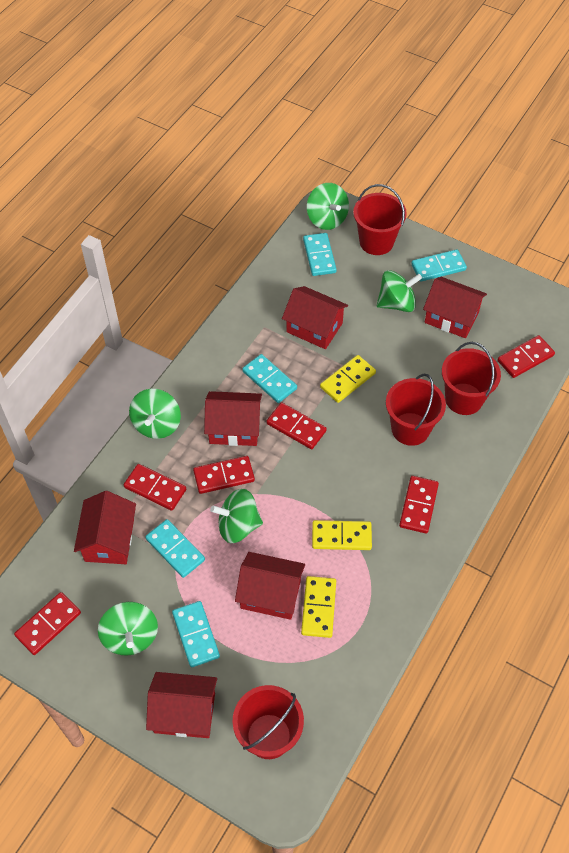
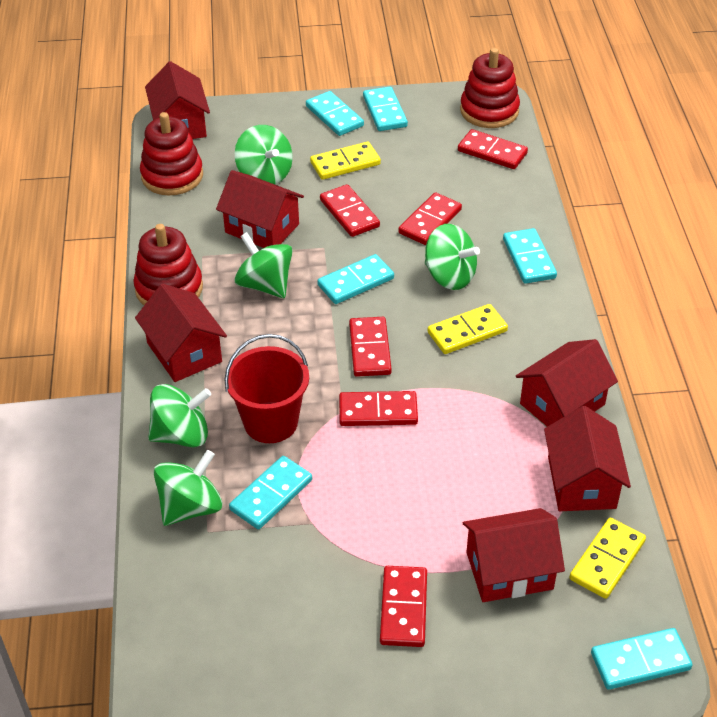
red bucket: [233,685,304,759] [353,184,407,255] [386,374,446,446] [442,342,501,415] = 4 -> [225,334,309,443] = 1
red stacking toy: none = 0 -> [133,224,203,305] [140,112,203,196] [460,48,520,128] = 3
turquoise domino: [145,519,205,578] [172,601,220,667] [242,354,297,403] [303,233,337,276] [411,249,467,282] = 5 -> [229,456,312,529] [306,91,364,136] [317,254,394,304] [363,86,408,131] [503,228,557,284] [591,628,692,690] = 6

